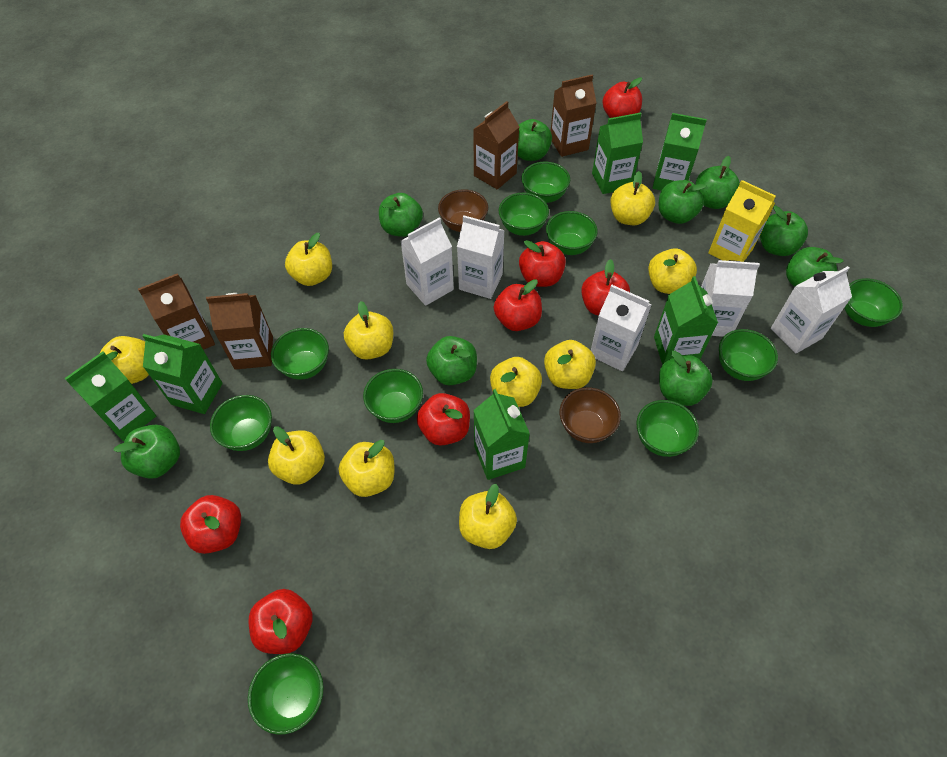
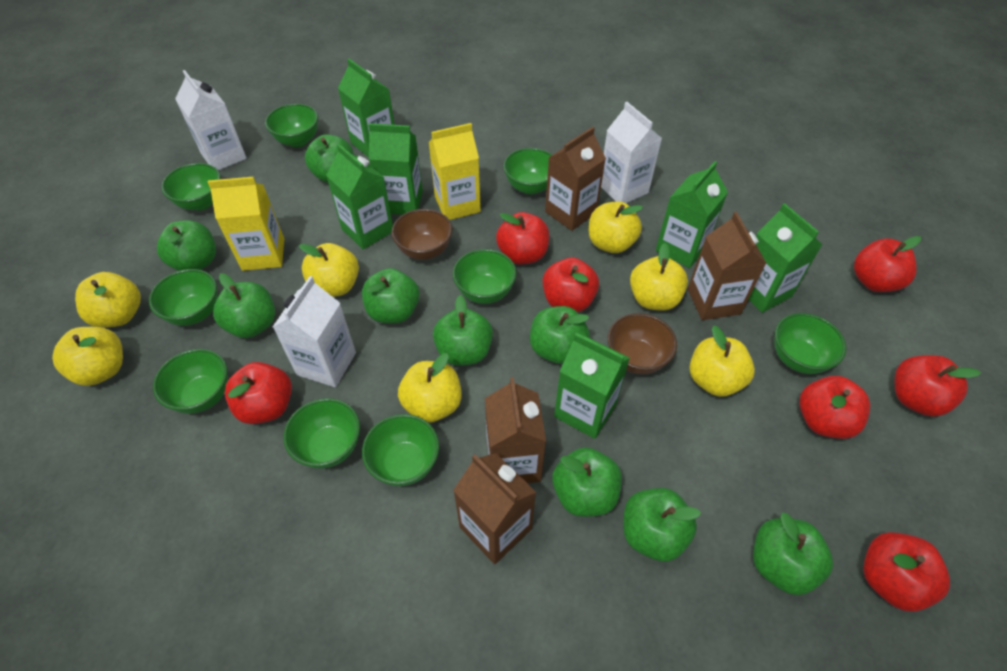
green bowl: [210,395,272,451] [248,653,324,735] [271,328,329,380] [363,369,423,423] [499,193,549,236] [521,162,570,203] [546,211,598,255] [636,400,699,457] [719,329,778,381] [844,278,903,327] = 10 -> [149,269,218,326] [153,349,228,414] [161,163,221,211] [265,103,318,147] [283,398,360,469] [362,414,439,486] [453,249,517,304] [503,148,552,194] [774,313,846,374] = 9
white carton: [401,217,454,306] [457,215,505,299] [591,285,652,371] [701,260,760,337] [771,266,852,353] = 5 -> [175,70,247,170] [273,276,356,387] [601,102,662,203] = 3
yellow apple: [99,336,149,384] [268,426,325,485] [285,233,332,286] [339,440,394,497] [344,301,393,360] [459,484,517,549] [490,357,542,407] [544,340,596,389] [610,171,655,225] [648,248,697,294] = 10 -> [52,327,123,386] [75,272,141,328] [299,243,359,297] [398,353,462,423] [589,201,643,253] [630,243,688,311] [690,325,755,397] = 7
yellow carton: [708,180,776,262] = 1 -> [207,177,284,271] [428,123,481,220] = 2

